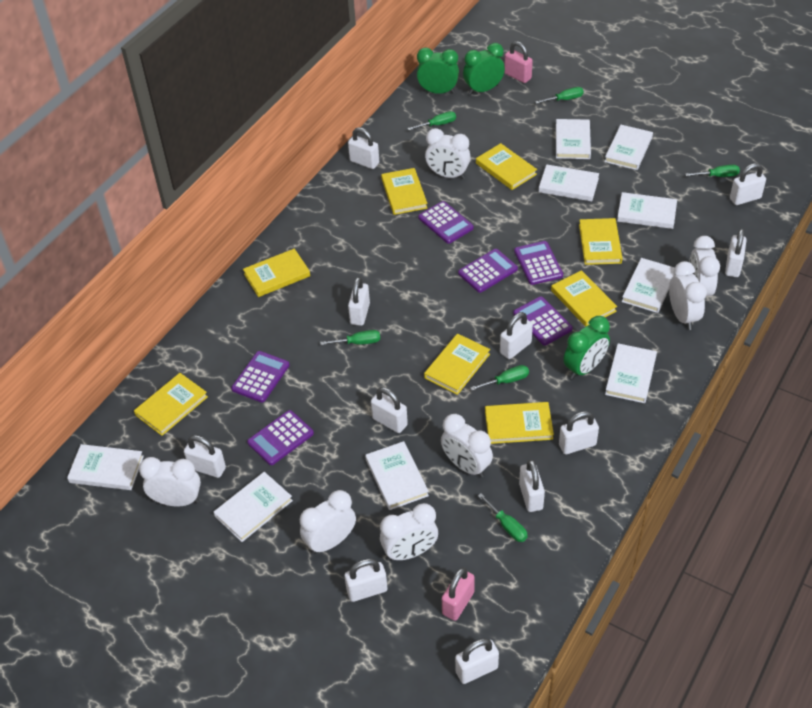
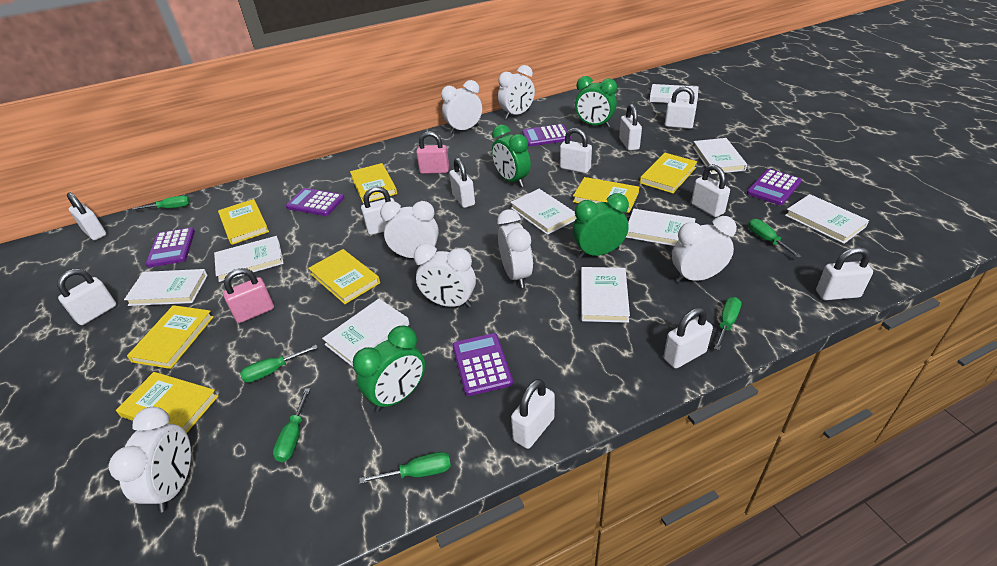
green clock: [417,47,459,94] [463,43,505,95] [563,316,610,379] = 3 -> [353,326,425,412] [492,125,531,187] [573,193,629,258] [575,76,617,127] = 4
purple calculator: [231,351,290,403] [247,410,314,465] [418,201,474,244] [458,249,518,293] [513,296,573,346] [514,241,563,285] = 6 -> [146,227,195,267] [286,188,344,216] [452,333,513,396] [522,124,571,146] [747,169,802,205] = 5
yellow book: [134,373,208,436] [243,248,310,297] [381,168,427,215] [424,333,490,395] [476,143,537,190] [485,402,554,444] [551,270,617,327] [579,218,623,265] = 8 -> [116,372,218,433] [127,305,214,369] [218,199,269,245] [308,249,380,304] [350,163,397,203] [573,177,639,213] [640,153,697,193] = 7

